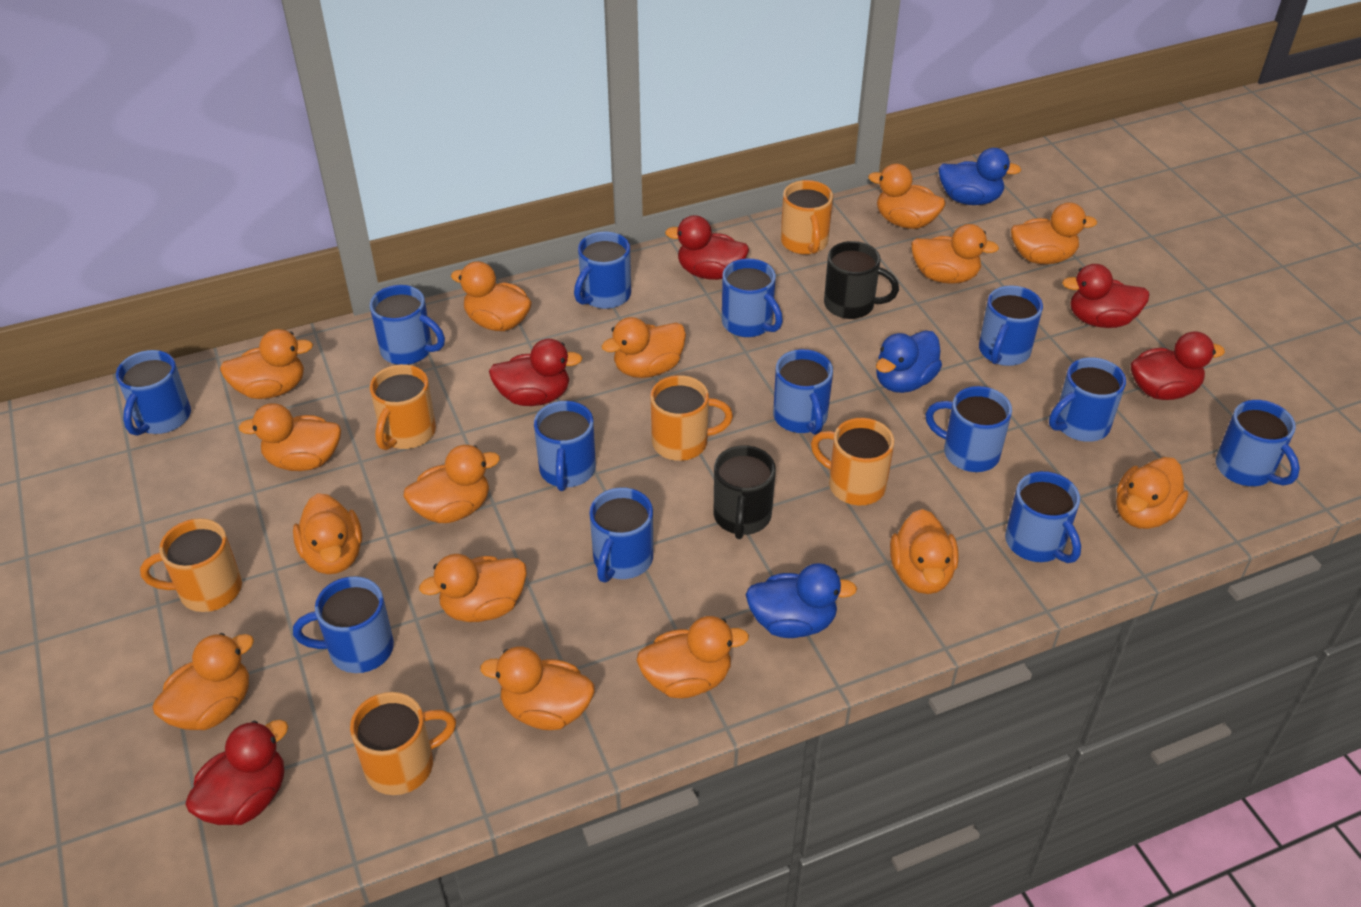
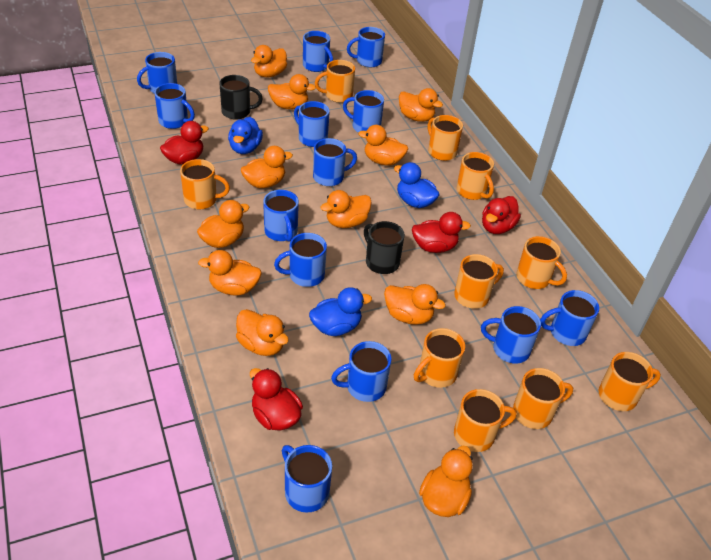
orange duck: [152,633,254,730] [220,329,313,399] [239,403,341,471] [293,493,362,574] [404,445,500,523] [419,554,527,622] [451,261,532,331] [480,646,595,730] [602,317,686,378] [637,616,749,698] [868,164,945,229] [890,509,959,594] [911,224,999,284] [1011,202,1097,264] [1116,457,1188,529] = 15 -> [197,200,250,248] [198,250,262,296] [236,309,289,356] [241,146,293,188] [251,45,287,78] [268,74,316,110] [320,190,372,228] [358,125,408,166] [384,284,446,325] [399,88,443,122] [419,446,473,517] = 11
orange mug: [140,518,242,612] [350,692,456,795] [370,364,436,450] [650,375,733,461] [781,180,833,255] [811,418,894,505] = 6 -> [180,159,230,209] [315,60,355,103] [414,328,465,388] [428,115,463,161] [454,254,504,309] [454,389,516,452] [456,152,494,200] [513,368,573,429] [516,236,567,289] [599,352,661,411] = 10
red duck: [185,720,288,825] [489,339,583,406] [665,215,749,280] [1062,264,1150,328] [1131,332,1225,400] = 5 -> [160,121,209,164] [250,368,303,431] [412,212,471,253] [482,196,521,234] = 4

